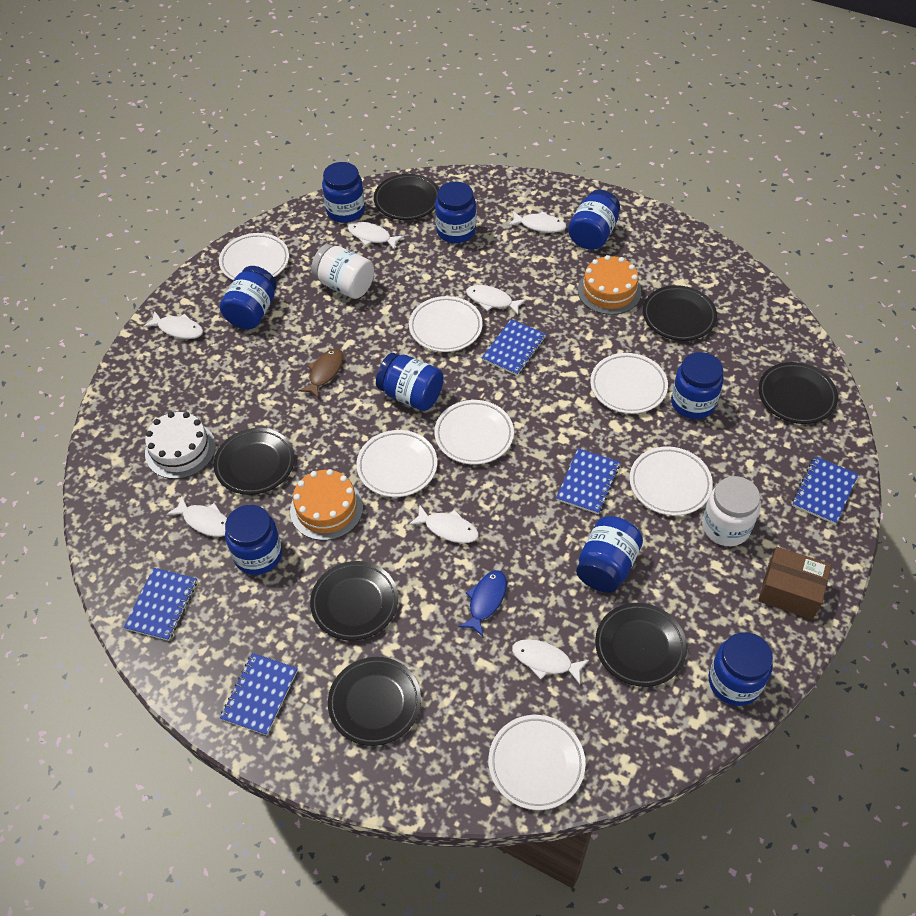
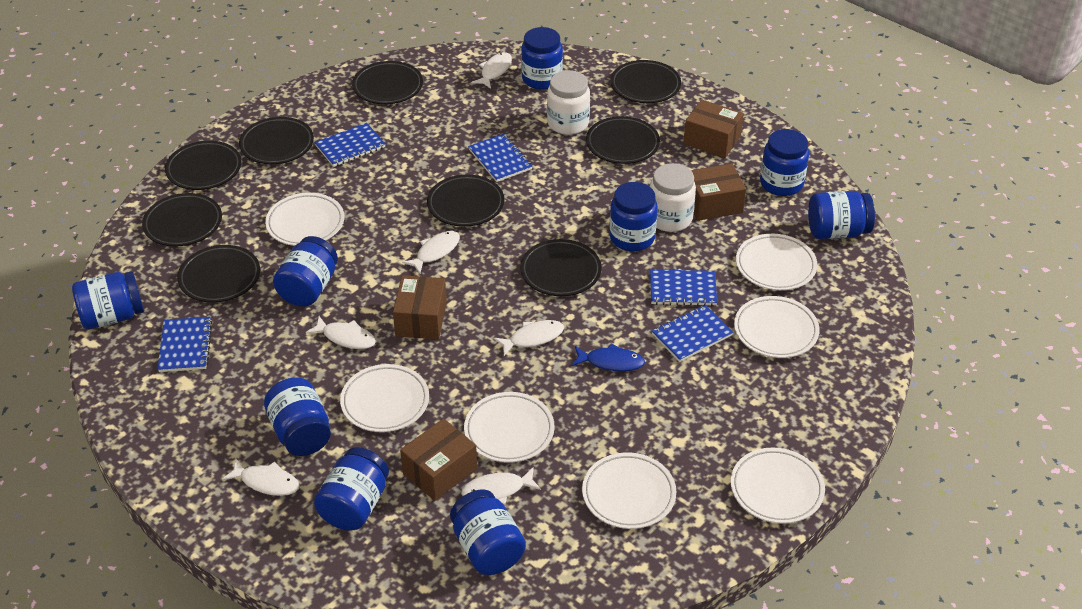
black plate: [213,428,295,495] [310,561,398,641] [328,657,421,746] [374,174,439,220] [595,603,687,687] [643,285,717,341] [758,362,838,424] = 7 -> [142,193,222,247] [165,141,241,190] [177,245,260,303] [239,117,314,164] [352,61,423,104] [427,175,504,227] [520,239,602,296] [586,116,660,164] [610,60,681,103] = 9
brown box: [758,547,831,620] = 1 -> [393,275,447,339] [400,418,477,501] [683,100,744,158] [691,163,746,221] = 4
brown fish: [298,349,343,398] = 1 -> none = 0
orange cake: [290,469,363,540] [578,255,641,315] = 2 -> none = 0
white cake: [145,412,216,479] = 1 -> none = 0
white fish: [143,311,203,339] [166,496,227,537] [348,222,404,250] [409,505,479,543] [466,285,526,315] [508,211,567,233] [512,639,589,684] = 7 -> [222,459,300,496] [306,316,376,349] [402,231,460,274] [461,467,541,505] [472,52,512,89] [494,320,564,356] = 6

